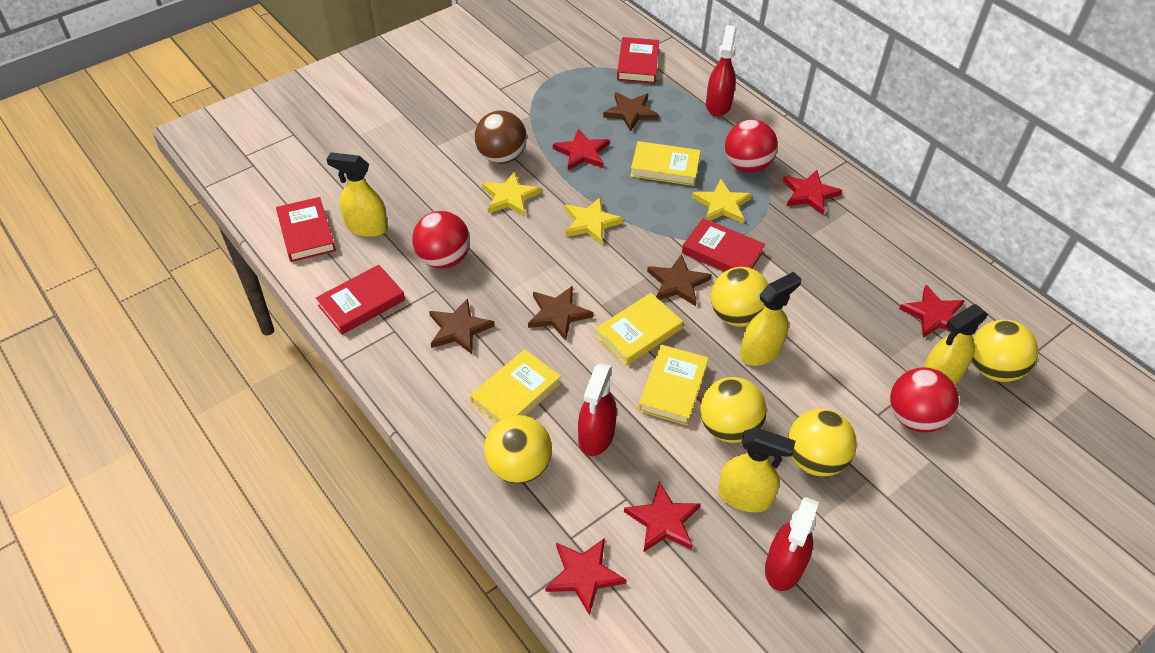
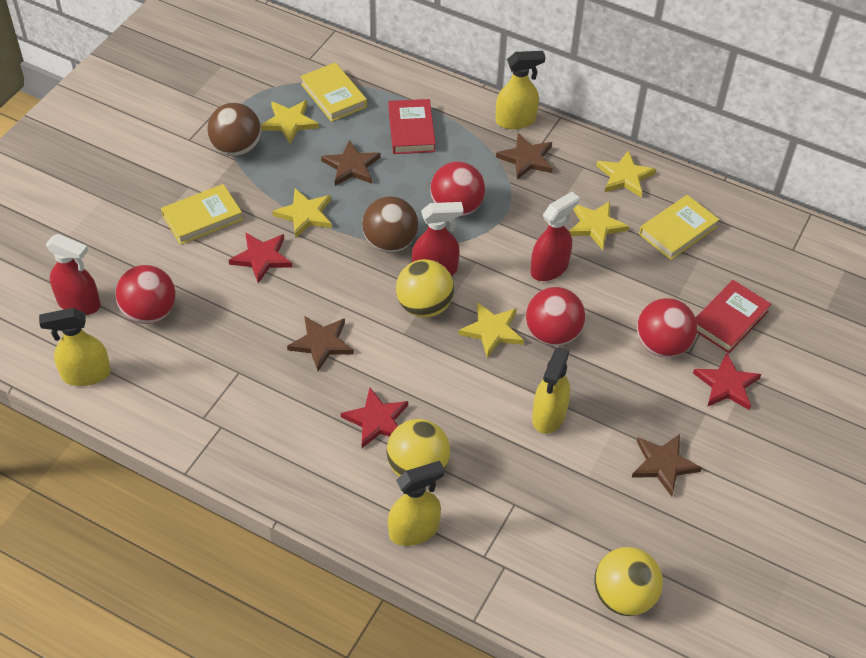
brown ball: [475,110,527,164] = 1 -> [208,103,261,156] [362,196,418,253] = 2
red ball: [412,211,470,269] [725,119,778,172] [890,367,959,432] = 3 -> [115,265,175,324] [430,162,485,217] [526,287,585,346] [637,298,697,357] = 4
red book: [276,197,336,262] [316,265,405,335] [617,37,659,83] [682,218,765,272] = 4 -> [388,99,436,154] [696,280,771,353] = 2
red star: [546,538,626,616] [553,128,609,170] [624,481,701,552] [783,170,842,215] [899,285,964,338] = 5 -> [229,233,292,283] [341,388,408,448] [693,352,762,410] = 3
yellow ball: [484,415,552,484] [700,377,767,443] [711,267,768,327] [788,409,857,476] [972,320,1038,382] = 5 -> [386,419,450,477] [396,259,454,318] [594,547,663,616] = 3
yellow book: [470,349,561,423] [595,293,683,366] [630,141,701,186] [638,345,709,425] = 4 -> [161,184,243,245] [300,62,367,122] [639,195,719,260] = 3
yellow star: [482,171,541,216] [565,197,624,245] [692,179,752,223] = 3 -> [261,100,319,144] [272,189,332,238] [458,302,524,358] [569,201,629,250] [596,150,656,198] = 5

